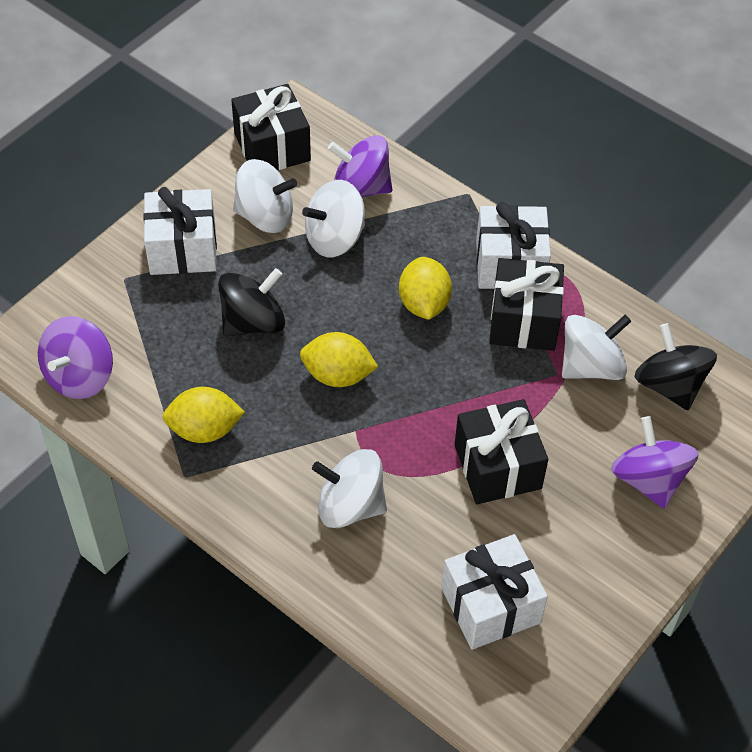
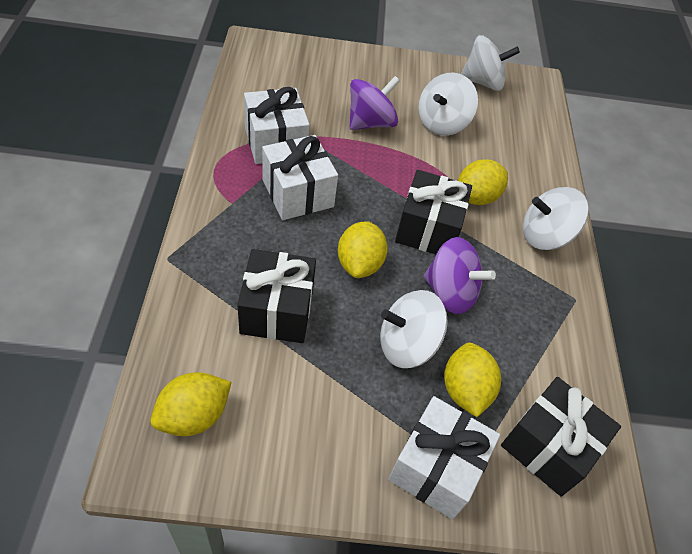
black spinning top: [218,268,285,336] [634,323,717,410] = 2 -> none = 0
purple spinning top: [38,316,113,399] [328,135,392,197] [611,416,699,508] = 3 -> [350,76,400,130] [424,237,496,314] = 2
yellow lemon: [163,387,245,443] [300,332,378,387] [399,257,452,320] = 3 -> [151,372,231,436] [338,221,388,278] [444,343,501,417] [458,160,508,205] = 4

